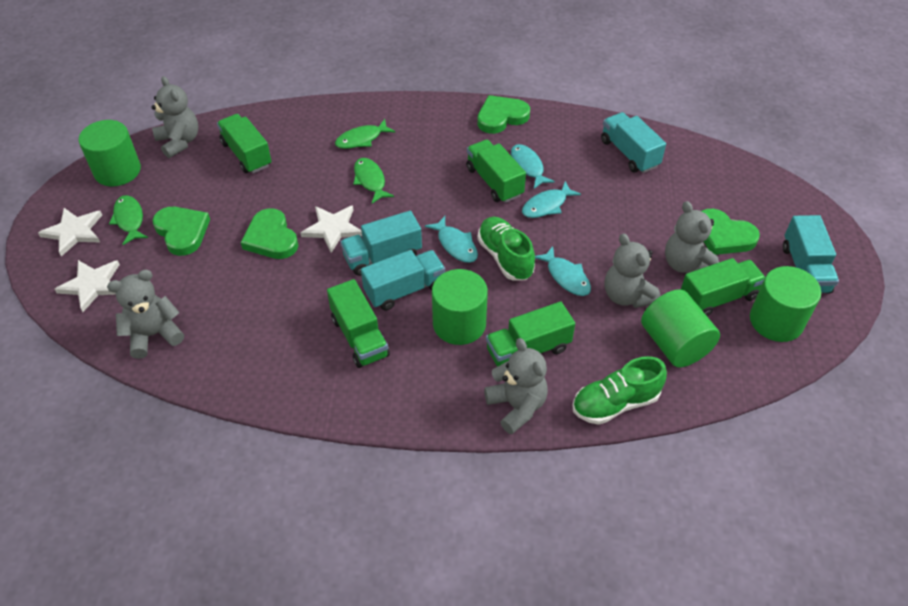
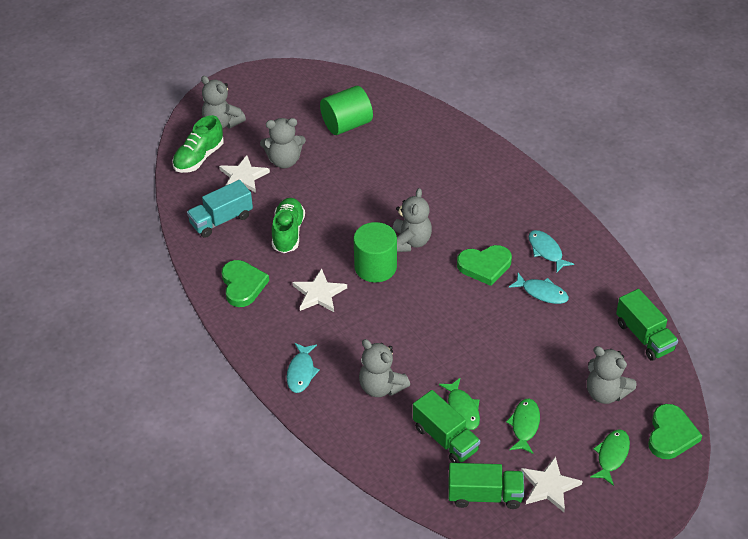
green cylinder: [79,120,141,186] [432,269,488,345] [641,289,720,368] [750,266,821,342] = 4 -> [320,86,373,135] [353,222,397,283] = 2
green heart: [152,207,210,256] [241,208,298,259] [477,95,530,134] [702,209,760,255] = 4 -> [222,260,269,307] [457,245,512,286] [648,404,702,459] = 3
green truck: [217,114,272,173] [327,279,390,368] [466,139,526,203] [486,302,575,367] [681,258,765,316] = 5 -> [413,390,480,463] [448,463,525,509] [616,289,678,361] = 3
turquoise fish: [425,216,478,263] [511,144,555,189] [522,181,581,218] [535,246,591,296] = 4 -> [287,343,320,393] [509,273,569,304] [528,230,574,273] = 3
turquoise truck: [340,211,422,276] [361,250,445,311] [601,112,666,173] [783,215,839,293] = 4 -> [187,180,253,238] = 1

